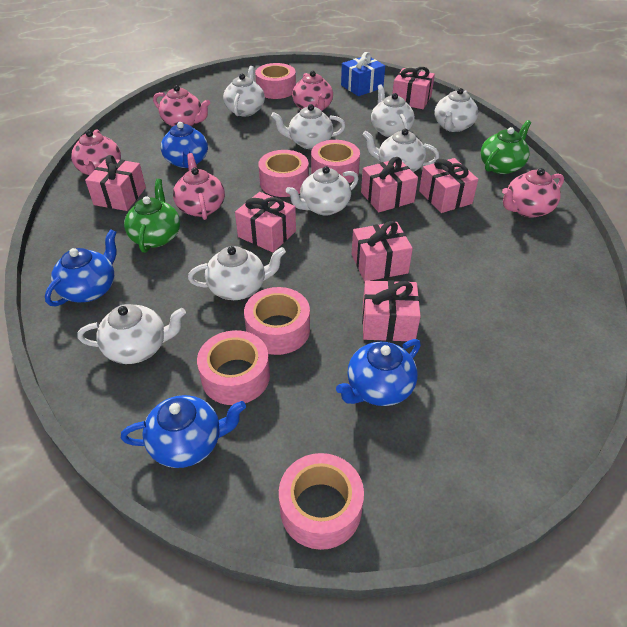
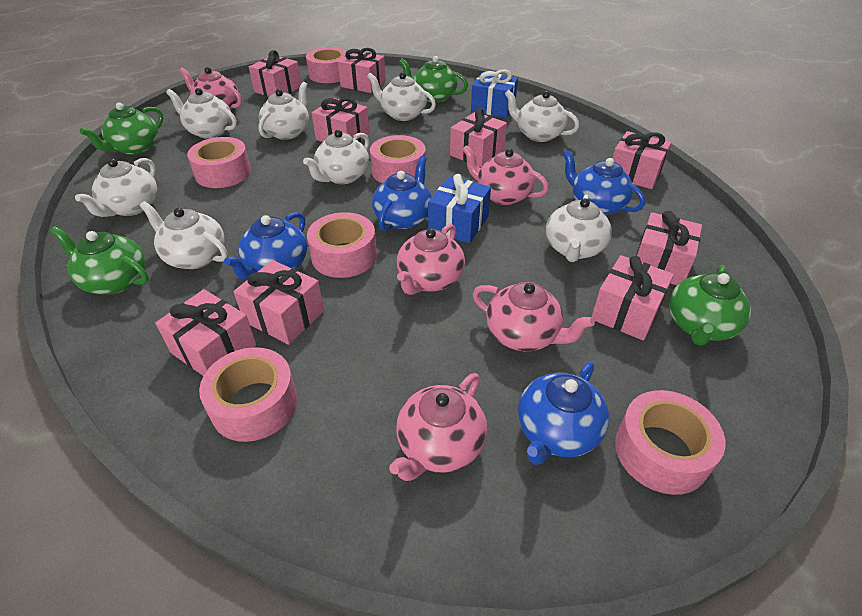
blue gift: [341,52,385,96] = 1 -> [428,174,491,243] [471,69,518,118] = 2
green teapot: [124,179,180,253] [481,120,531,174] = 2 -> [50,226,149,295] [80,103,163,155] [399,56,468,103] [669,265,751,346] = 4
pink gift: [85,155,146,211] [235,192,296,252] [352,221,413,282] [361,157,418,212] [362,280,421,341] [392,67,435,109] [419,158,478,213] = 7 -> [155,289,257,376] [233,260,324,345] [249,50,301,97] [312,98,370,142] [338,48,386,93] [450,108,507,167] [592,255,674,341] [612,131,671,189] [636,211,702,285] = 9

